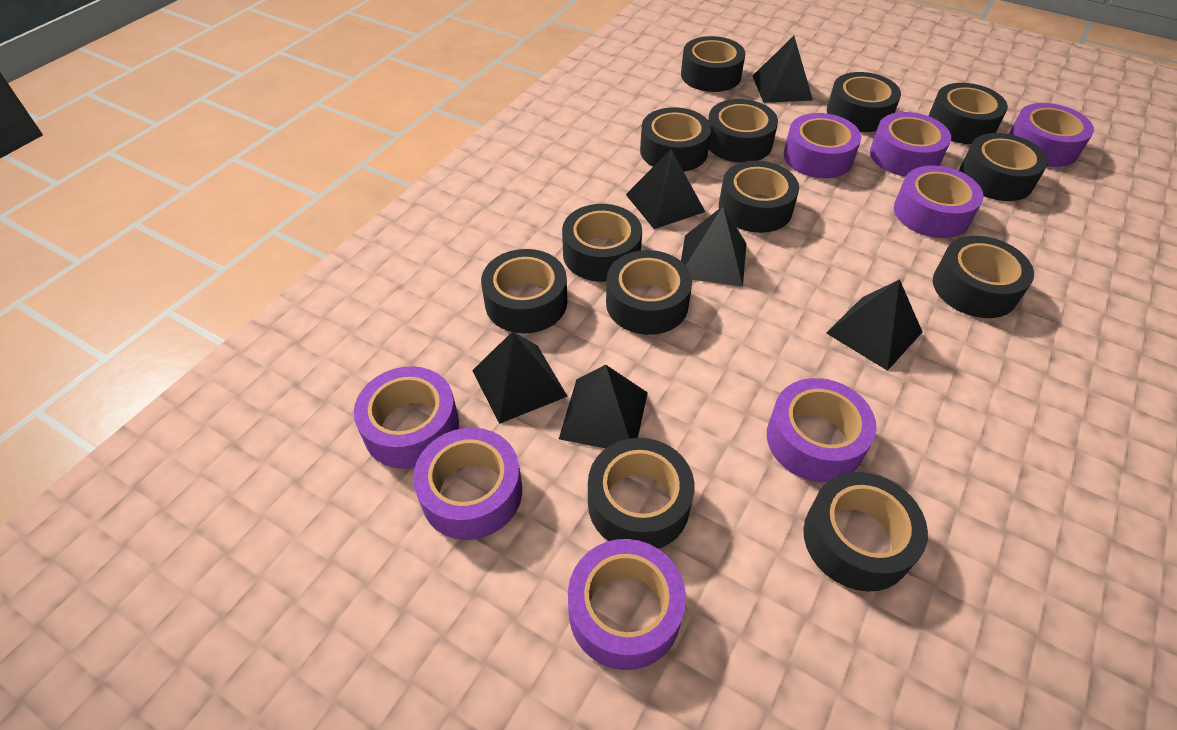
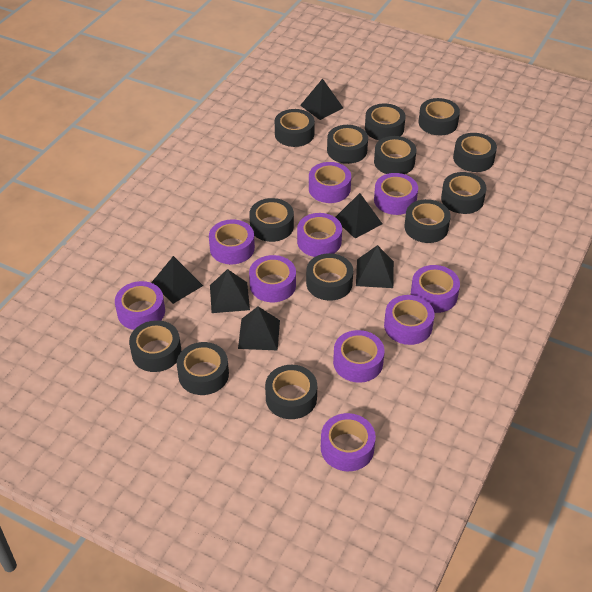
purple tape: [354,366,459,469] [413,428,522,540] [568,539,686,670] [767,378,877,482] [784,113,861,179] [870,112,951,177] [894,166,984,238] [1009,103,1094,167] = 8 -> [115,281,165,330] [209,219,255,264] [249,255,296,302] [297,213,342,257] [309,162,351,203] [321,413,376,471] [333,330,384,383] [374,173,418,215] [384,295,435,345] [411,265,460,313] = 10

